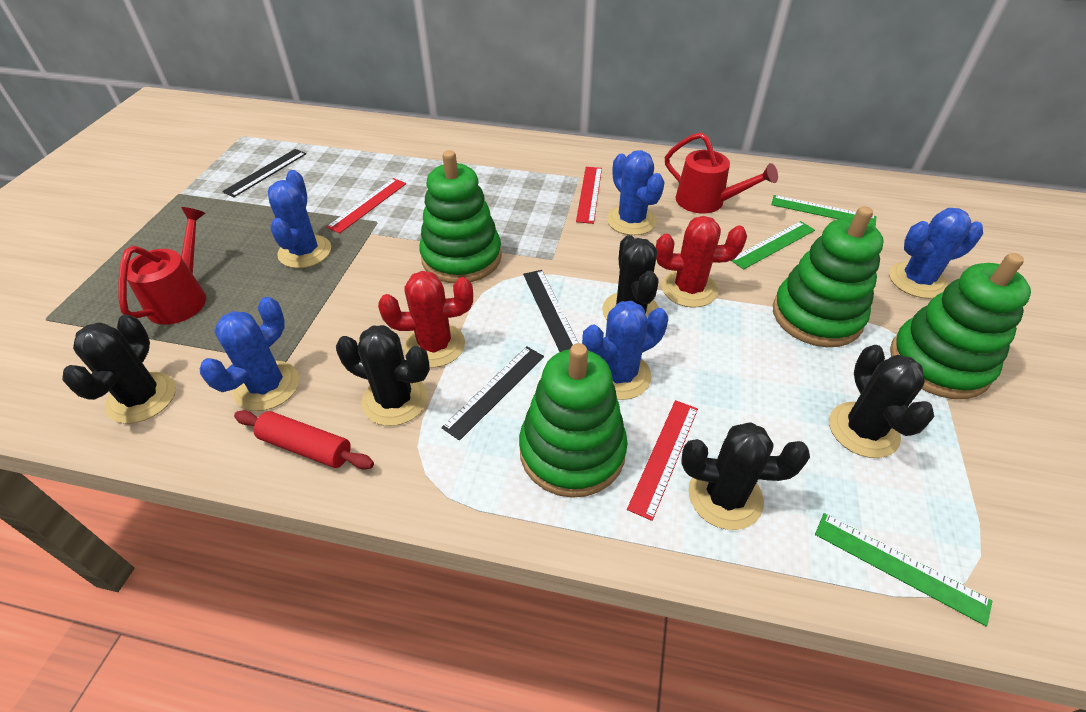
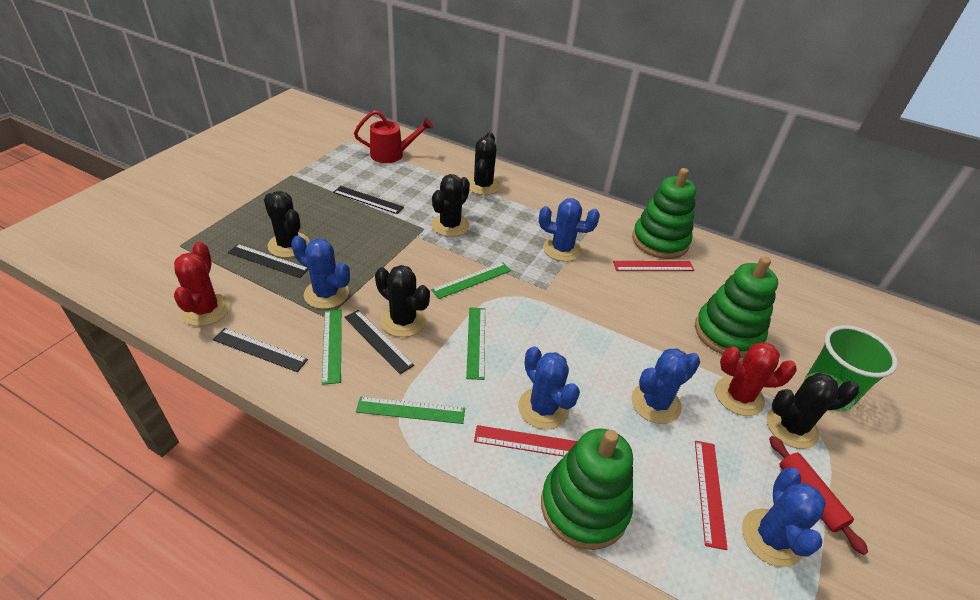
black ruler: [222,149,306,197] [441,346,544,440] [523,270,579,352] = 3 -> [213,328,308,372] [228,244,308,278] [333,186,404,214] [344,310,414,374] = 4
green cup: none = 0 -> [804,325,898,412] = 1
green ruler: [731,221,815,270] [771,195,876,227] [815,513,992,627] = 3 -> [322,310,342,385] [356,396,465,424] [431,262,511,299] [466,308,485,380] = 4
green stacking toy: [419,150,502,283] [519,343,627,498] [773,206,884,347] [890,253,1031,399] = 4 -> [541,429,633,550] [632,168,696,259] [695,256,778,358] = 3
red watering can: [119,207,206,325] [665,132,778,214] = 2 -> [354,110,433,163] = 1

